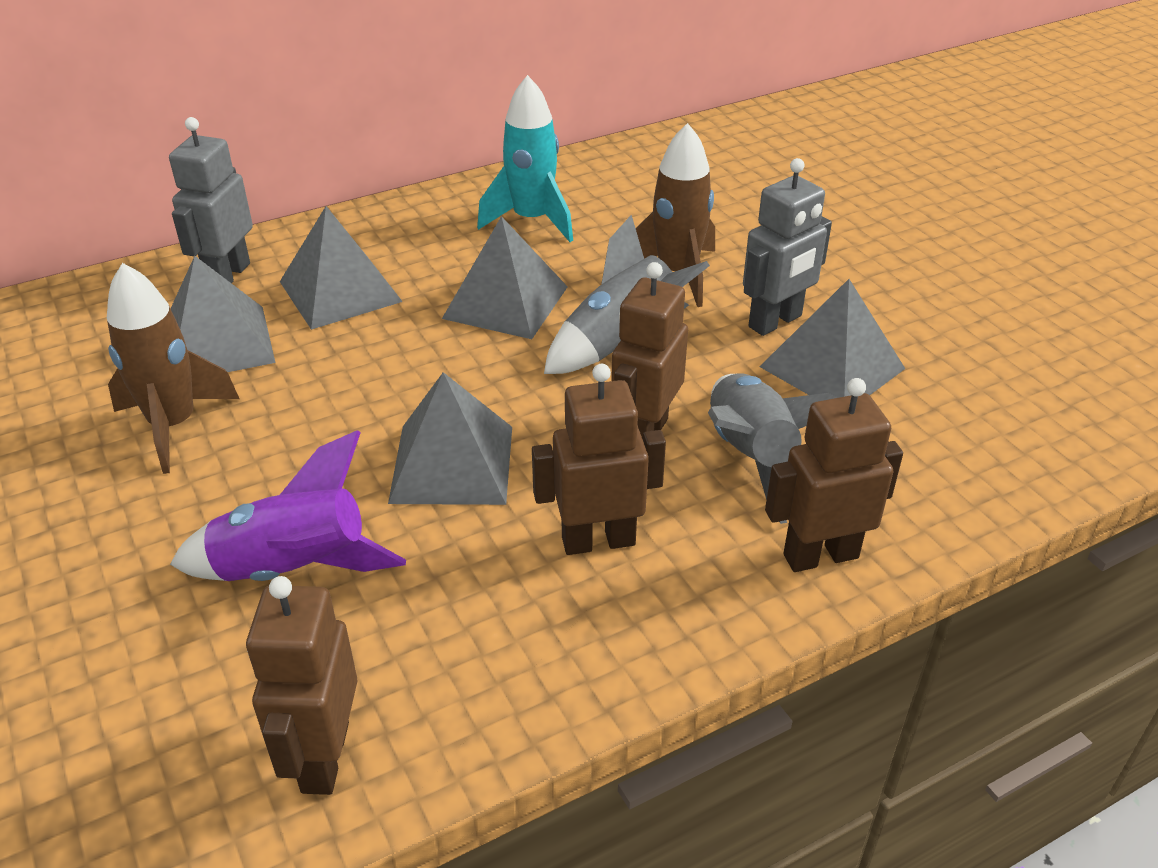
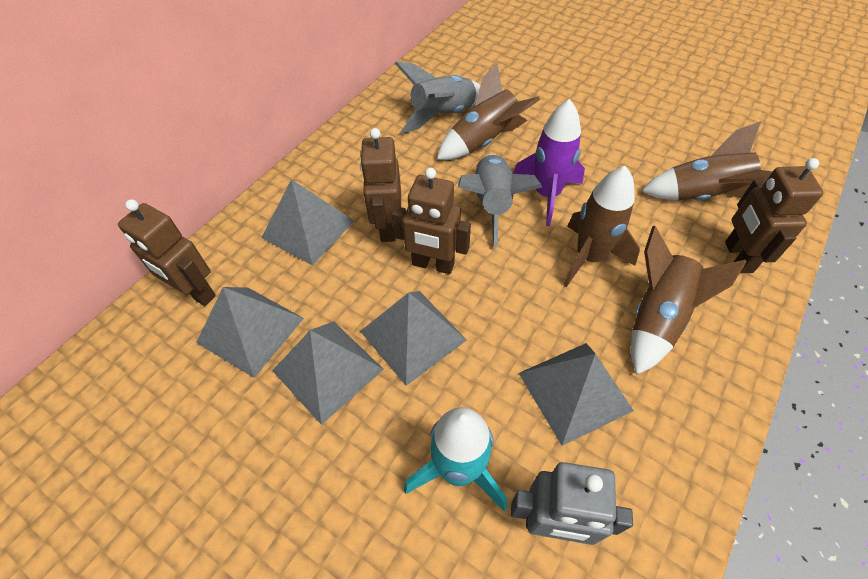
brown rocket: [107,263,239,474] [636,123,715,307] = 2 -> [437,62,540,160] [563,166,640,287] [631,226,747,375] [642,121,772,201] = 4
grey robot: [169,117,253,283] [743,158,832,336] = 2 -> [511,462,633,545] = 1

